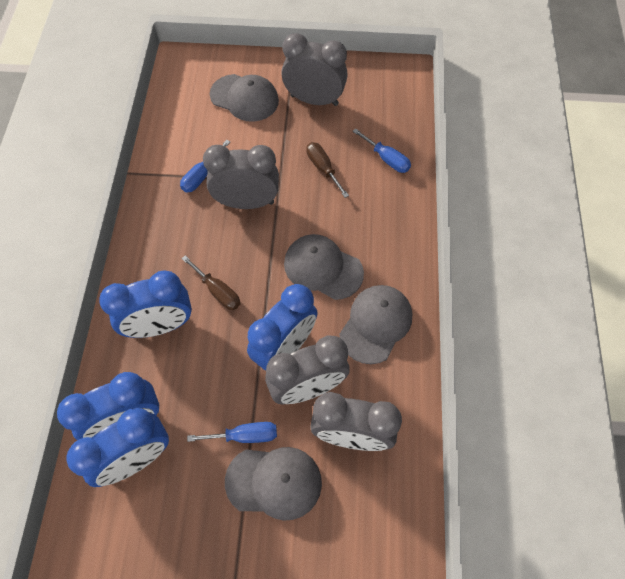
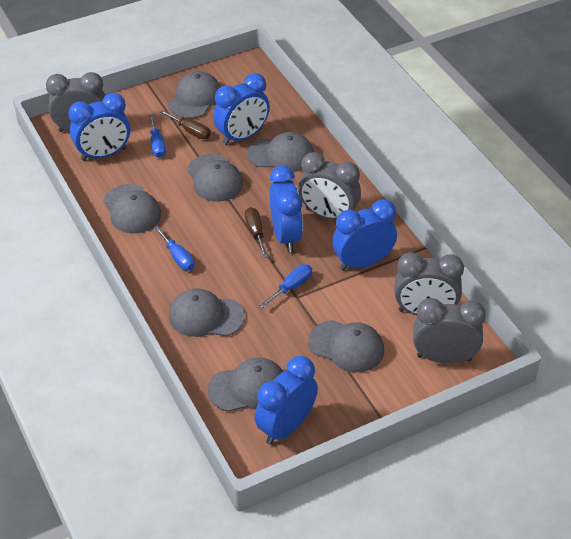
blue clock: [57,372,159,440] [67,408,169,487] [99,271,192,338] [247,284,318,371] = 4 -> [68,93,130,161] [213,73,270,145] [255,356,318,445] [270,166,303,252] [332,199,397,271] = 5
grey cap: [210,74,279,122] [225,447,322,521] [284,234,364,300] [339,285,412,364] = 4 -> [103,184,161,234] [168,71,220,119] [169,289,245,337] [187,154,243,202] [208,358,283,412] [247,132,314,172] [308,320,384,372] = 7

